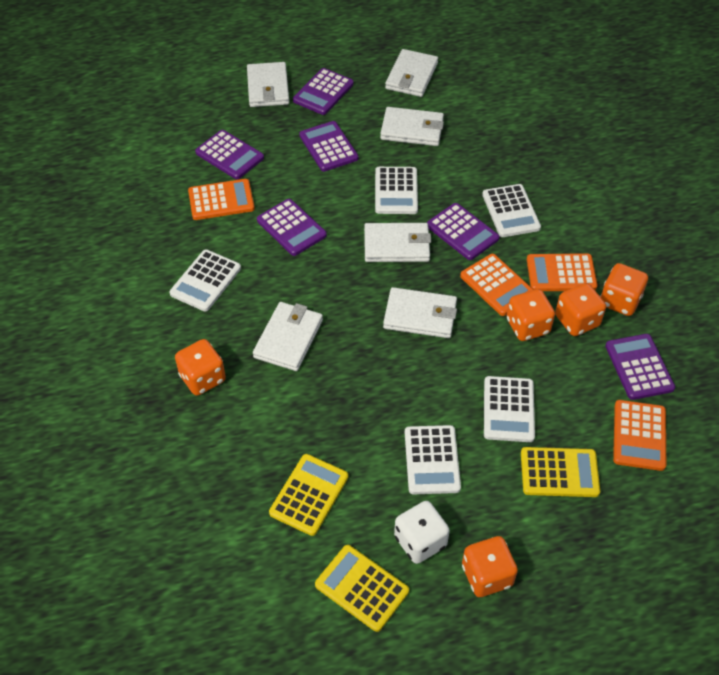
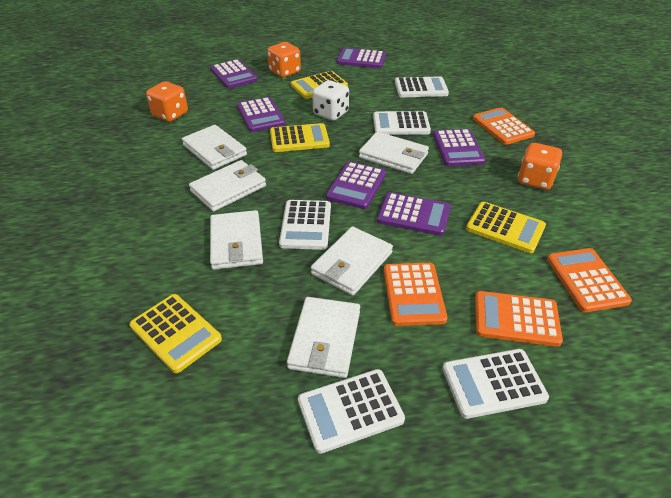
orange dice: [175,339,226,396] [462,536,518,597] [507,289,555,341] [555,283,606,336] [600,263,648,316] = 5 -> [146,81,188,122] [267,42,301,78] [518,143,562,190] = 3
yellow calculator: [269,454,348,536] [315,545,409,632] [521,447,600,497] = 3 -> [129,294,222,373] [270,123,330,152] [291,71,348,99] [466,202,546,253] = 4

